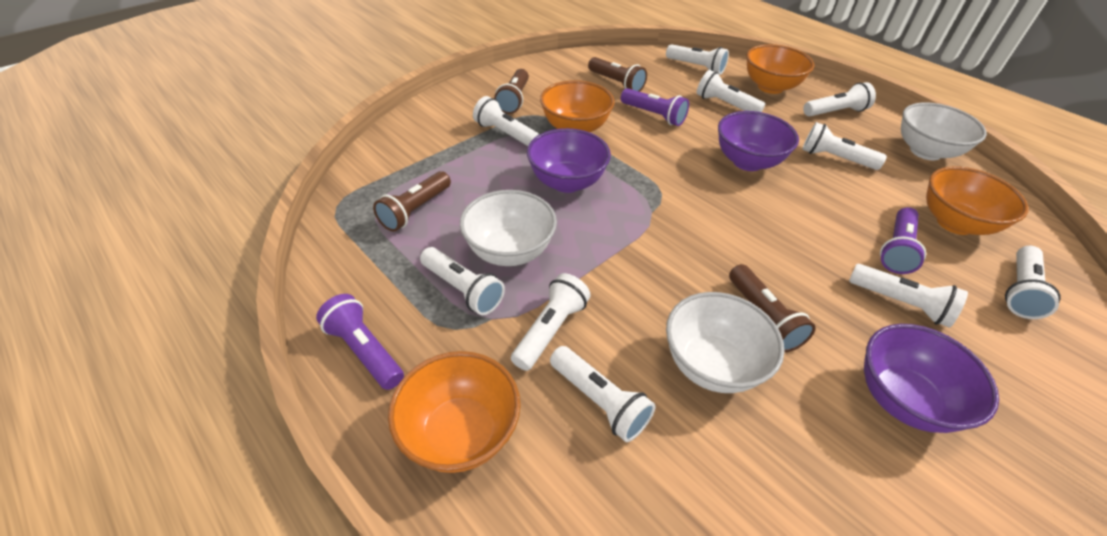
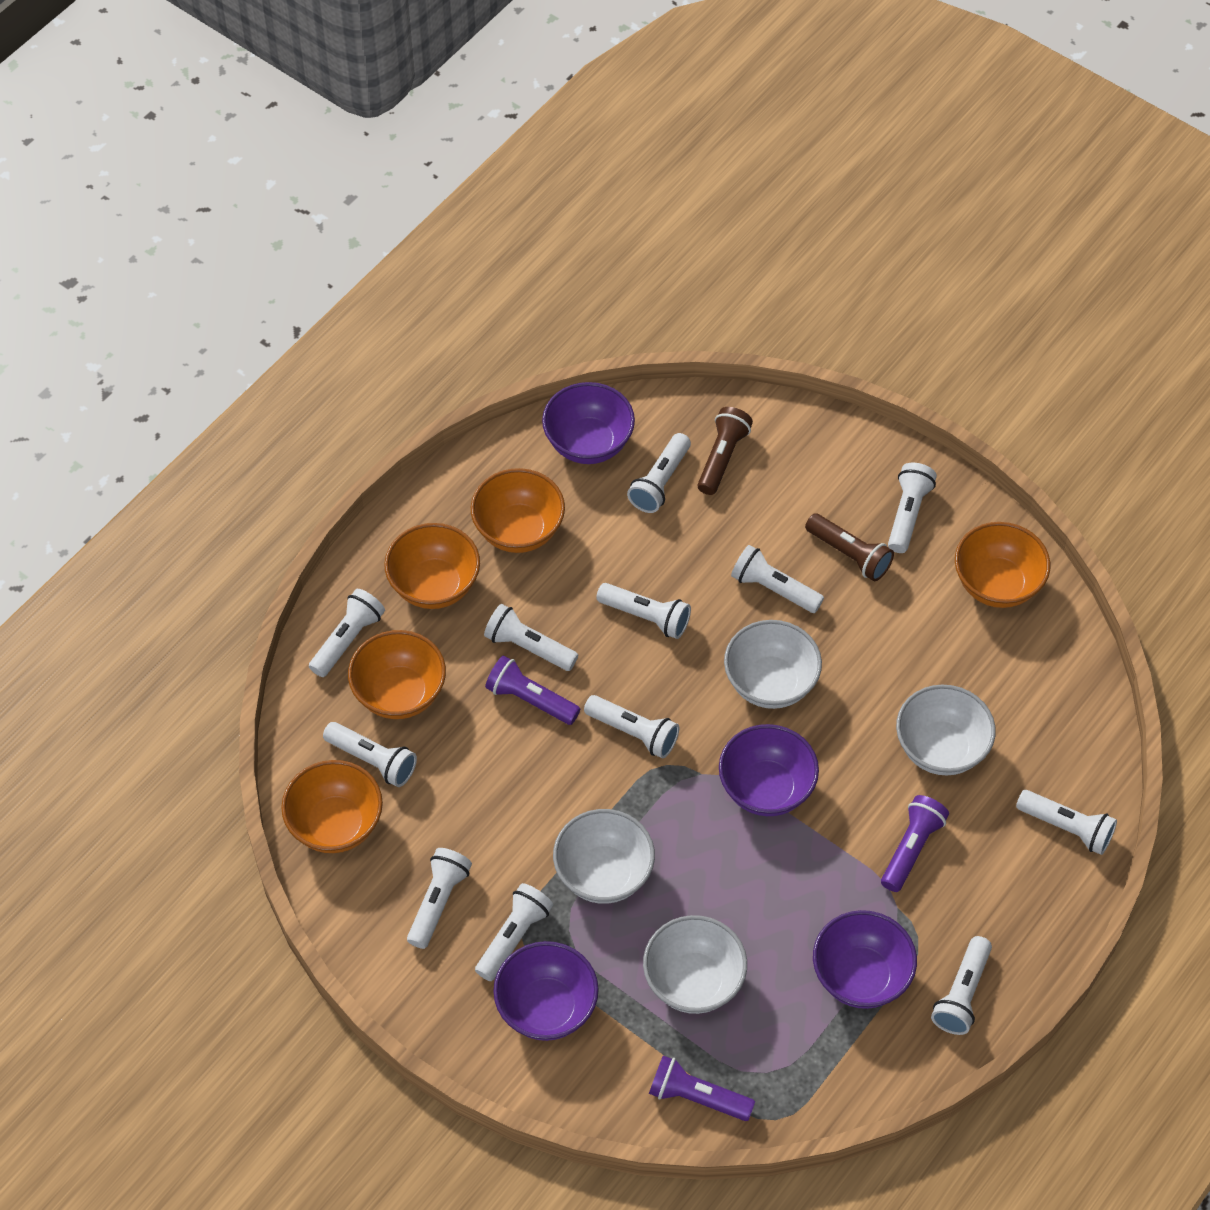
brown flashlight: [373,171,451,232] [494,69,529,114] [588,57,647,92] [729,264,816,352] = 4 -> [698,407,753,495] [805,513,894,581] = 2
orange bowl: [388,351,521,473] [540,80,615,132] [746,44,814,94] [926,166,1029,235] = 4 -> [281,760,383,853] [348,630,446,719] [384,523,480,609] [471,468,565,553] [955,522,1050,608] = 5
purple bowl: [527,128,611,193] [718,111,799,171] [864,324,999,433] = 3 -> [493,941,599,1041] [542,382,635,464] [719,724,819,816] [813,910,917,1009] = 4
white bowl: [460,190,557,266] [666,292,785,393] [901,102,987,160] = 3 -> [553,809,655,904] [643,915,747,1014] [724,620,822,709] [896,685,996,776] = 4
white flashlight: [420,247,505,315] [473,96,539,146] [511,273,591,371] [550,346,655,442] [666,44,729,75] [697,70,765,112] [802,122,887,170] [803,82,876,117] [849,264,968,328] [1005,246,1061,319] = 10 -> [309,589,385,677] [323,722,417,787] [407,848,472,949] [475,883,553,981] [484,604,578,671] [584,695,679,758] [596,583,691,639] [627,433,691,513] [731,545,824,613] [888,463,937,553] [931,936,992,1035] [1016,790,1117,855] = 12

